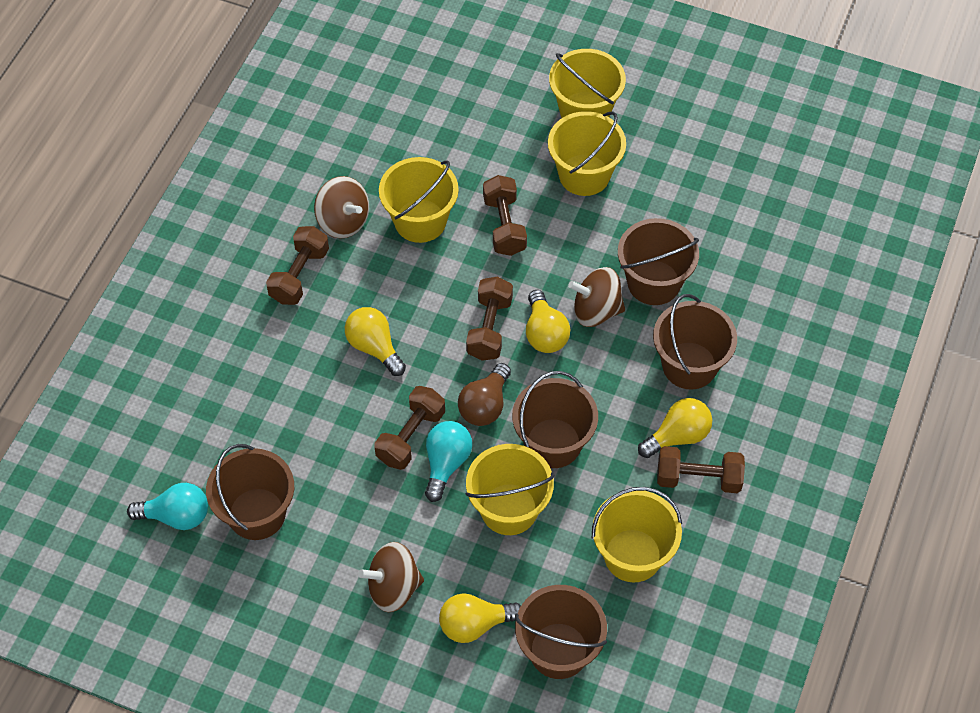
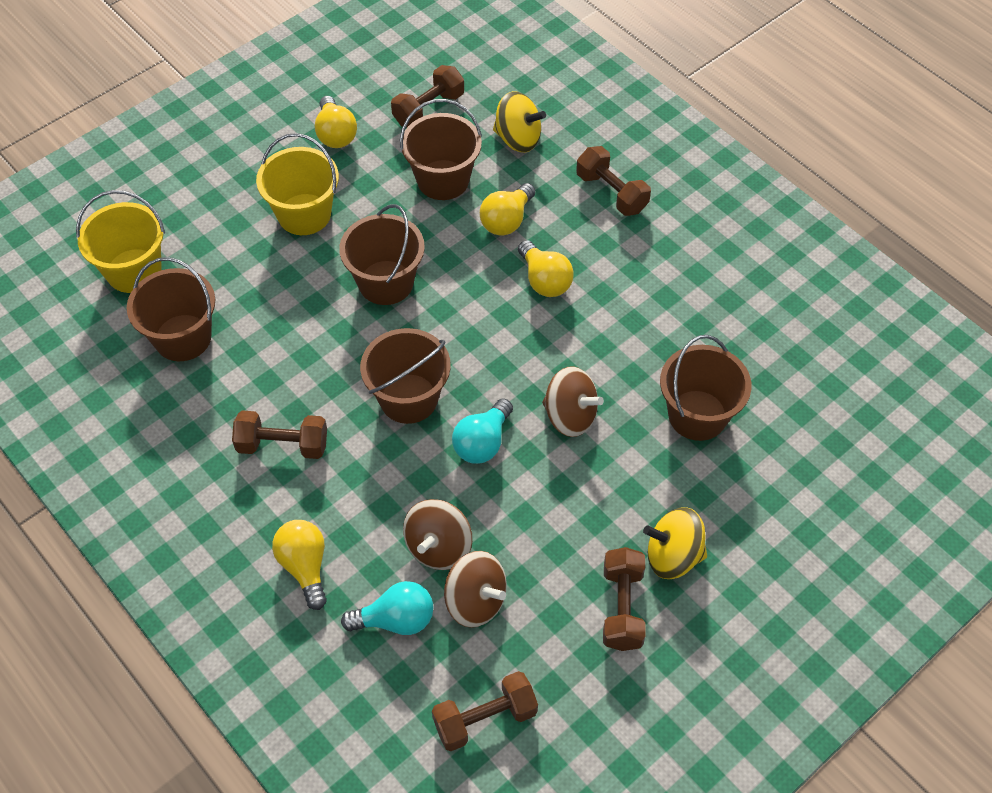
brown light bulb: [458,363,511,426] = 1 -> none = 0
yellow bucket: [379,157,459,243] [466,444,555,535] [548,111,626,196] [549,49,626,118] [592,487,682,582] = 5 -> [76,190,165,293] [256,133,339,235] = 2
yellow spinning top: none = 0 -> [493,91,546,152] [643,507,707,579] = 2

